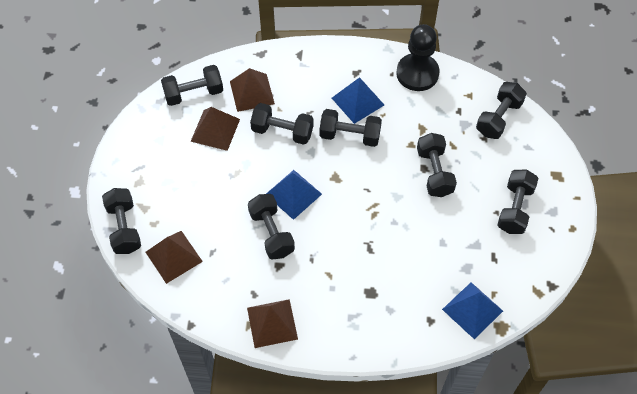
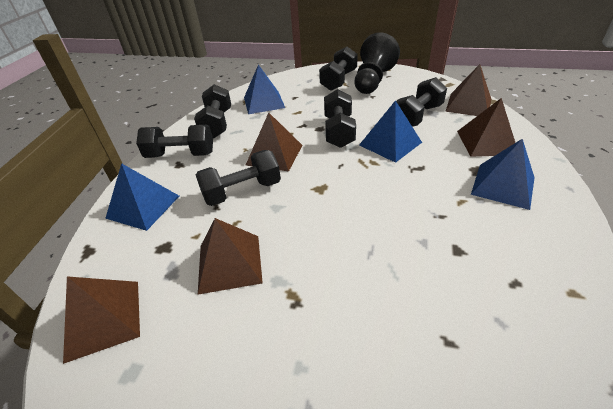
black dumbbell: [102,188,141,254] [161,65,223,106] [248,194,295,259] [250,103,314,145] [319,109,382,147] [417,133,457,197] [476,82,527,139] [497,169,538,234] = 8 -> [136,125,213,158] [194,84,231,138] [196,150,281,206] [319,47,358,91] [324,89,356,148] [396,77,447,127] = 6
blue pyramid: [266,170,322,220] [332,77,384,124] [442,282,503,339] = 3 -> [105,163,179,231] [244,65,285,114] [359,100,422,163] [471,139,535,210] = 4
brown pyramid: [145,231,203,284] [190,107,240,151] [230,68,275,112] [247,299,298,348] = 4 -> [63,276,140,364] [198,218,263,295] [246,112,303,172] [445,64,491,116] [457,98,515,157] = 5

